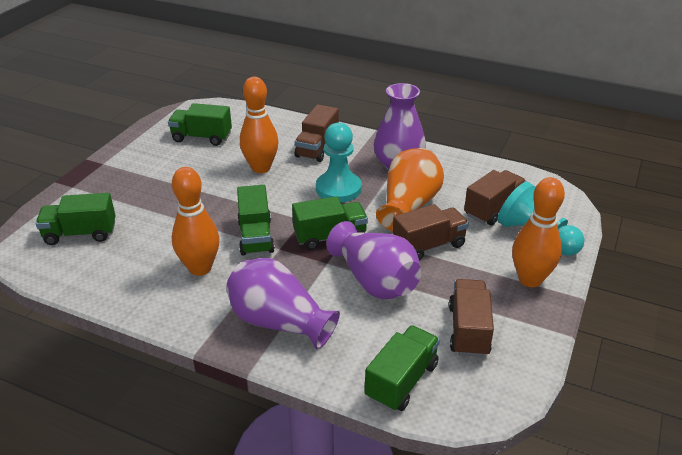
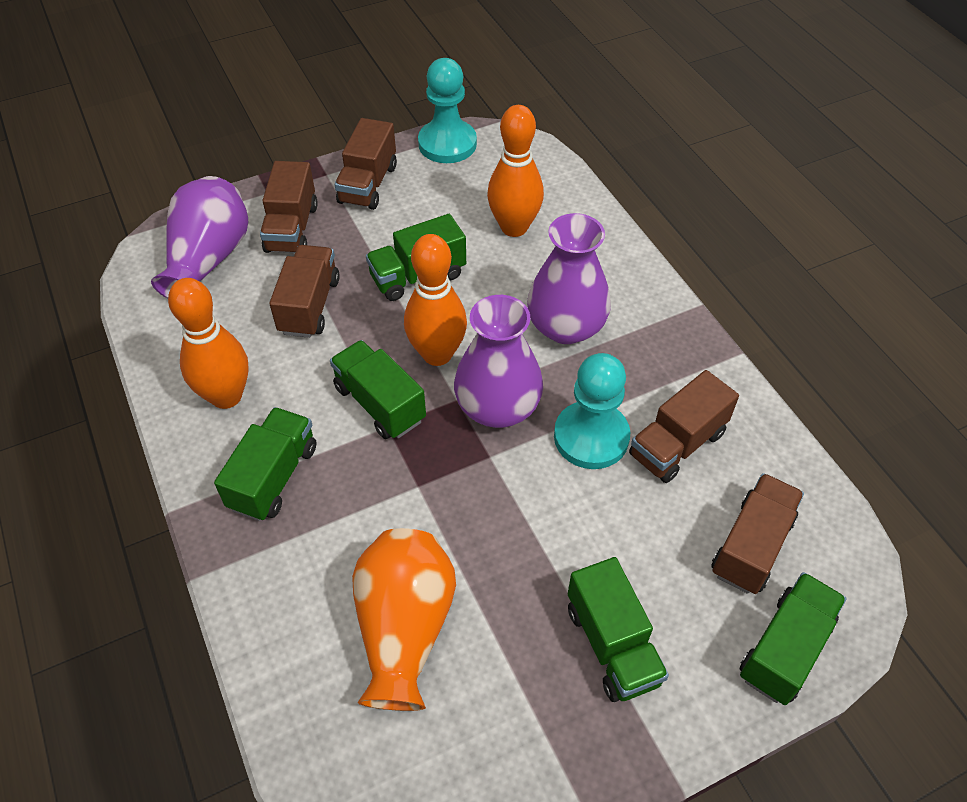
brown truck: [295,104,339,162] [393,204,469,260] [449,279,494,357] [464,170,526,226] = 4 -> [260,161,318,253] [269,245,340,338] [335,118,397,210] [629,370,739,483] [711,473,804,594] = 5

